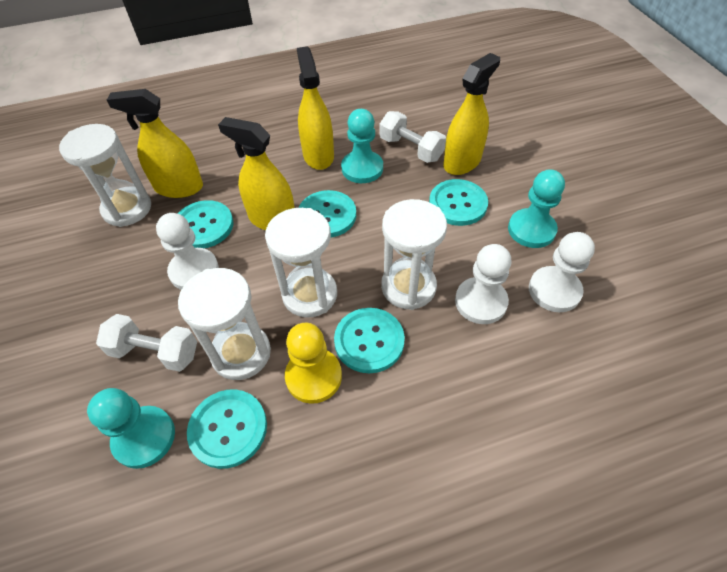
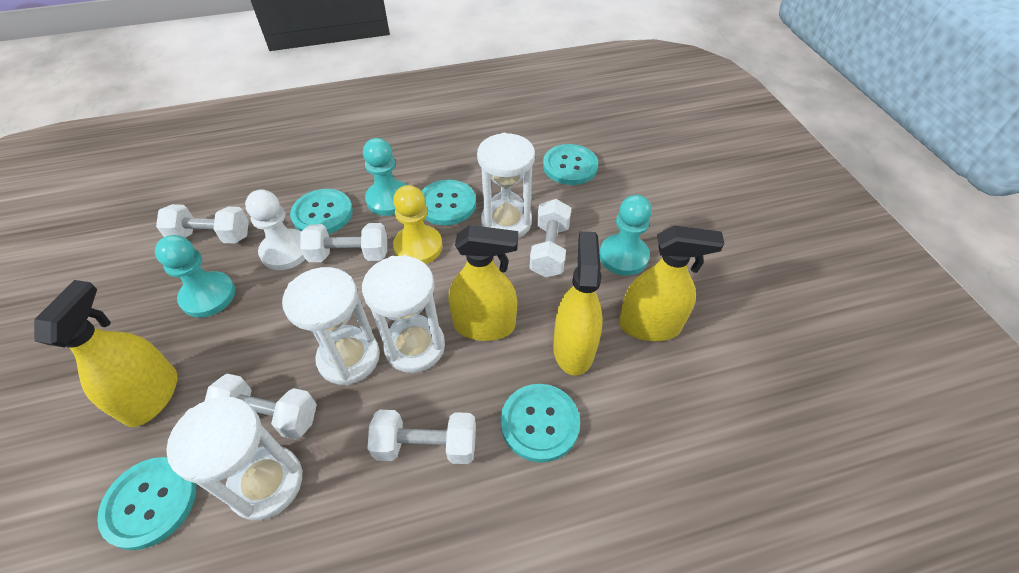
white dumbbell: [96,314,197,372] [380,111,446,163] = 2 -> [156,204,249,244] [205,374,317,440] [300,223,387,262] [368,410,476,464] [530,199,571,278] = 5
white pawn: [156,213,219,290] [455,244,511,324] [529,232,595,312] = 3 -> [245,189,305,270] = 1

